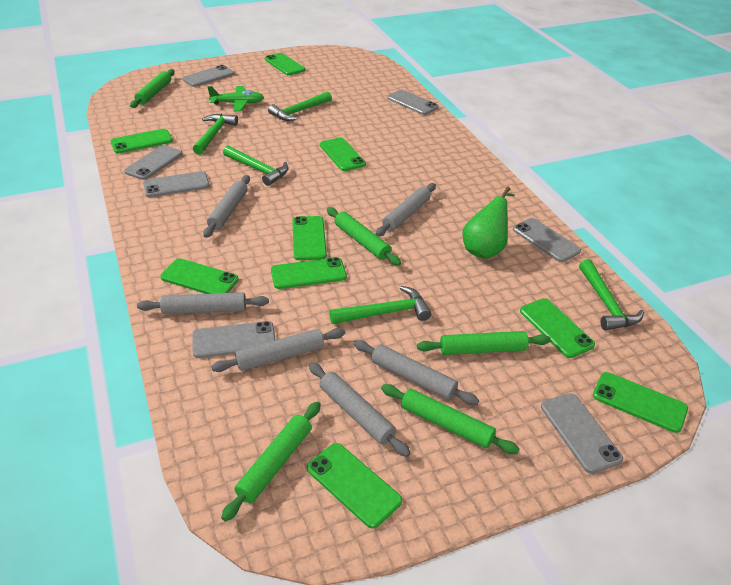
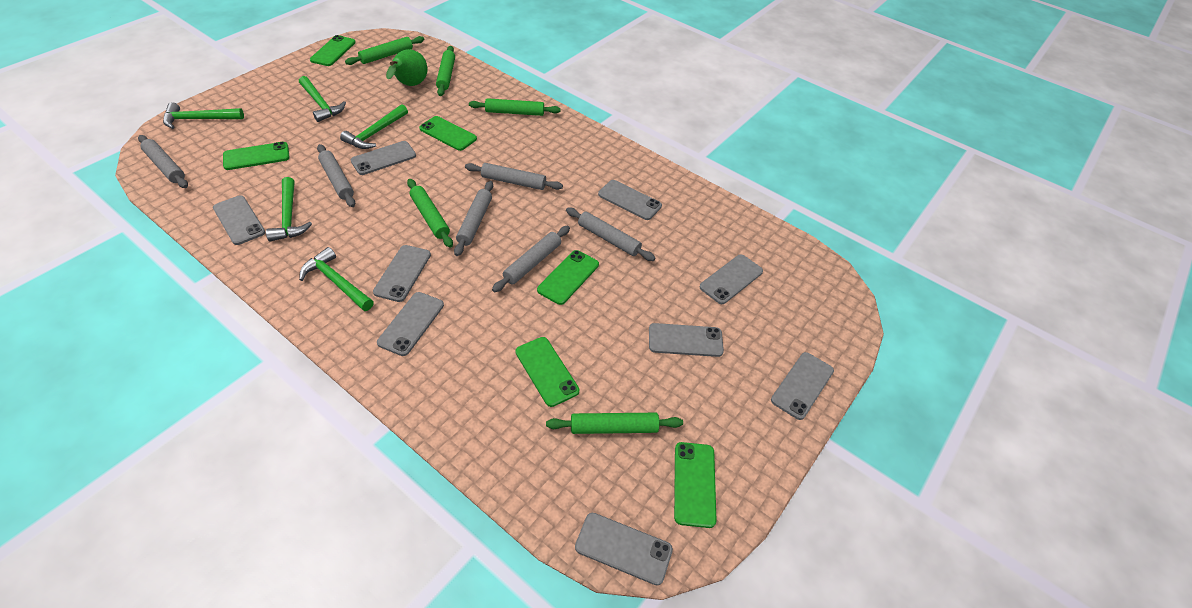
green phone: [110,129,173,153] [160,258,239,294] [265,53,305,75] [271,257,347,289] [292,216,327,260] [307,443,402,529] [320,137,366,171] [520,298,595,358] [593,372,688,433] = 9 -> [223,142,289,170] [310,35,356,66] [419,116,477,151] [515,337,579,407] [537,250,599,305] [674,442,717,528] = 6
green plane: [207,86,264,112] = 1 -> none = 0
grey phone: [124,145,183,180] [143,171,209,197] [183,65,234,87] [192,321,275,358] [387,90,438,115] [513,218,581,262] [541,393,623,474] = 7 -> [213,195,265,245] [351,141,416,175] [373,245,431,302] [377,292,444,356] [575,513,673,585] [598,180,662,220] [649,323,724,357] [700,254,763,304] [771,352,834,420] = 9

